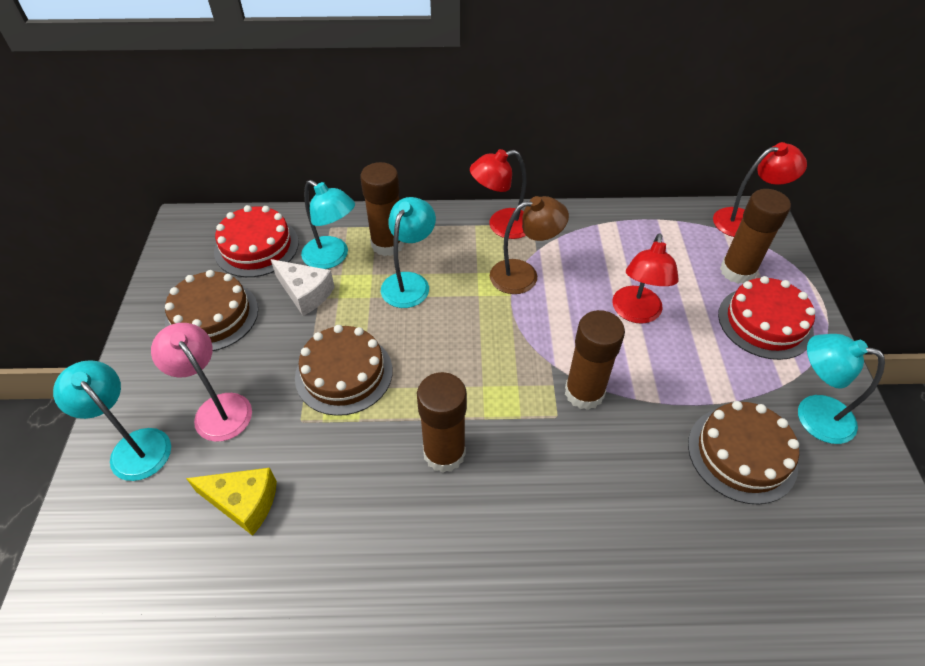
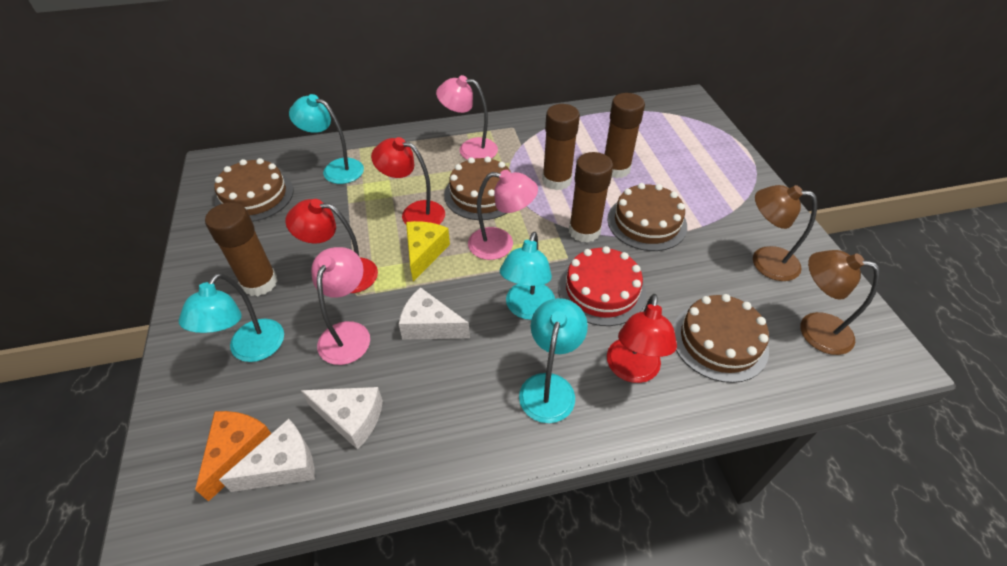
brown cake: [165,270,258,351] [295,325,393,416] [688,401,799,505] = 3 -> [214,158,293,222] [444,156,511,220] [607,183,687,251] [673,294,769,383] = 4
brown lamp: [490,196,569,294] = 1 -> [753,185,817,281] [801,250,880,355] = 2
orange cheese: none = 0 -> [195,411,271,502] = 1
pink lamp: [151,323,252,442] = 1 -> [311,247,370,365] [436,75,498,160] [468,170,538,260] = 3
red cake: [214,205,299,277] [718,276,816,360] = 2 -> [558,246,646,326] = 1
white cheese: [271,259,335,316] = 1 -> [219,419,315,492] [301,387,383,450] [399,287,470,340] = 3

